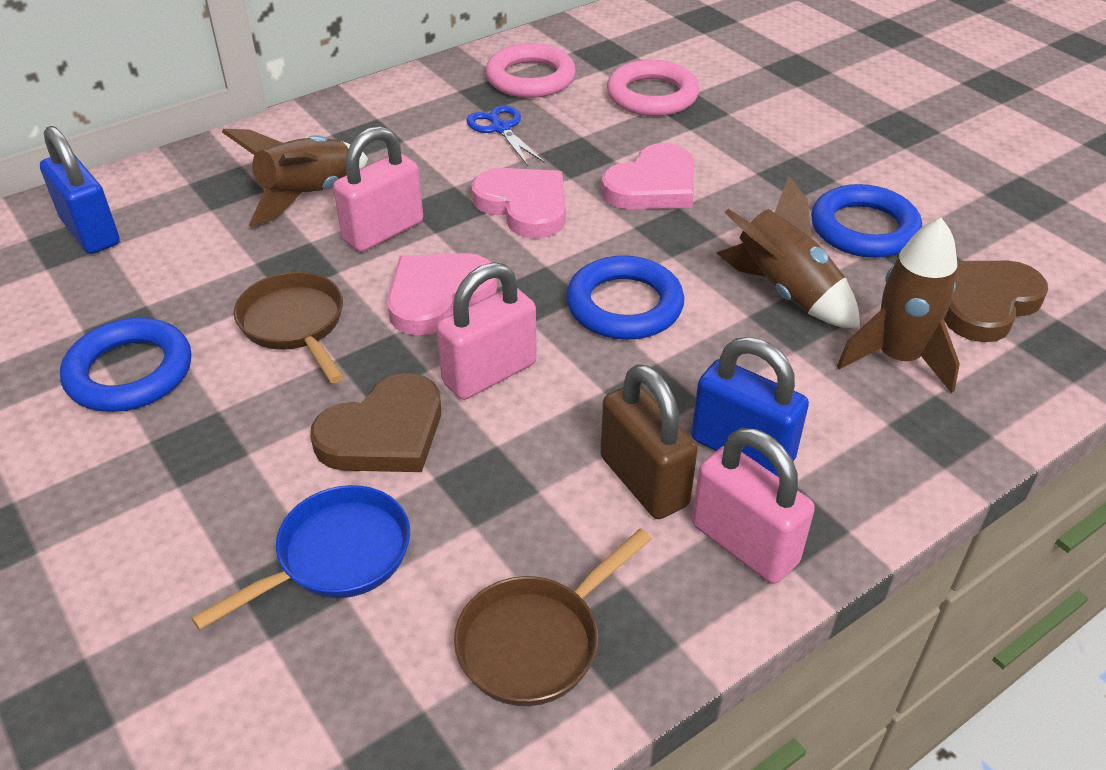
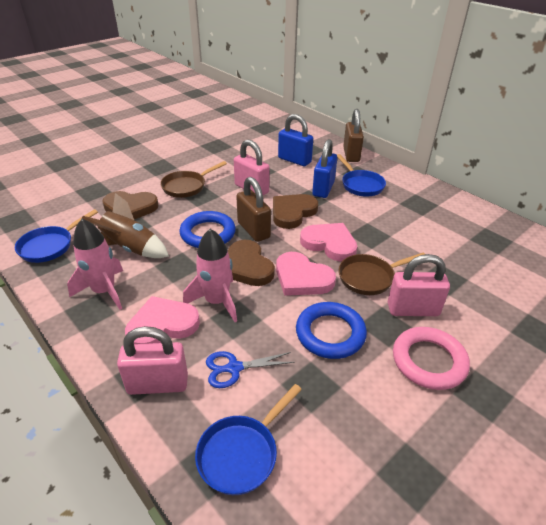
blue pan: [191,485,410,630] = 1 -> [15,209,98,263] [195,384,302,495] [337,154,386,197] = 3
blue ring: [60,318,191,412] [566,255,684,340] [811,184,922,258] = 3 -> [180,211,236,248] [296,302,367,359] = 2
brown heart: [310,373,441,472] [944,261,1048,342] = 2 -> [102,191,158,219] [228,240,275,286] [273,194,318,229] = 3
brown padlock: [600,364,698,519] = 1 -> [236,177,271,242] [343,109,364,162] = 2
brown rocket: [222,129,368,227] [717,176,860,329] [837,218,960,393] = 3 -> [82,193,169,258] = 1
pink ring: [486,43,576,98] [607,60,699,116] = 2 -> [393,327,470,390] = 1
pink rocket: none = 0 -> [67,219,123,310] [183,229,237,322] = 2

